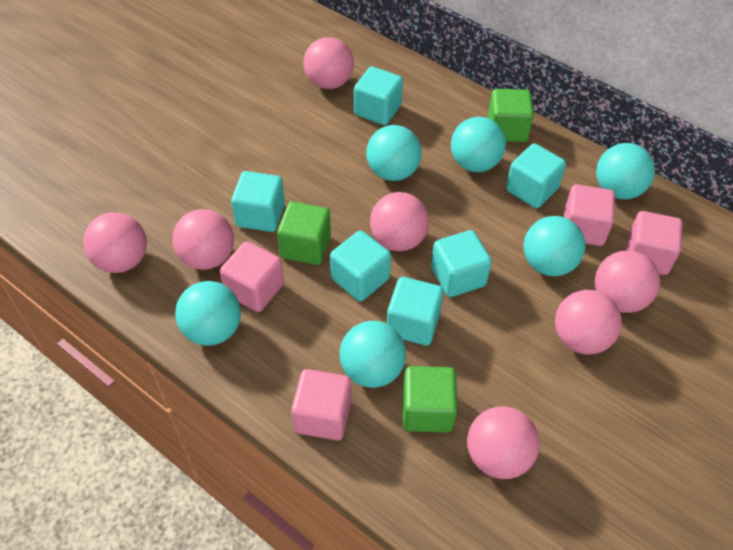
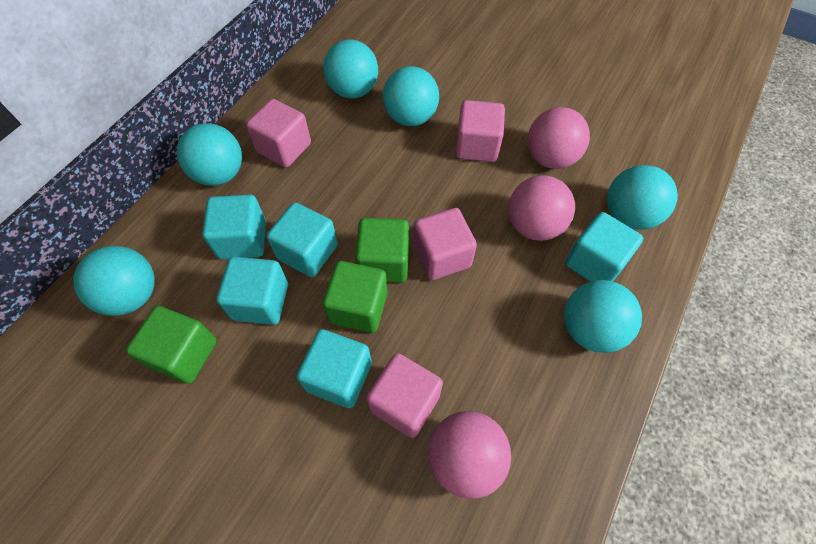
pink ball: [83,212,147,273] [172,209,234,270] [303,37,354,89] [370,192,429,251] [467,406,540,479] [555,290,622,355] [595,251,660,313] = 7 -> [428,411,511,499] [508,175,575,241] [528,107,590,169] = 3
turquoise cube: [231,171,285,232] [330,230,391,301] [354,66,403,125] [387,277,444,345] [431,230,492,297] [506,143,566,208] = 6 -> [202,194,266,259] [216,257,288,325] [267,202,338,277] [296,329,372,408] [565,212,643,282] = 5

